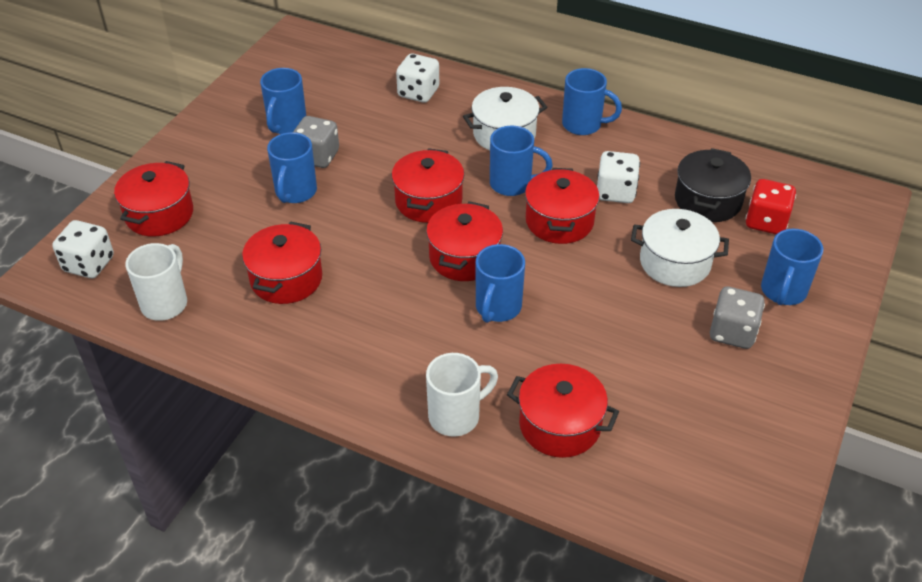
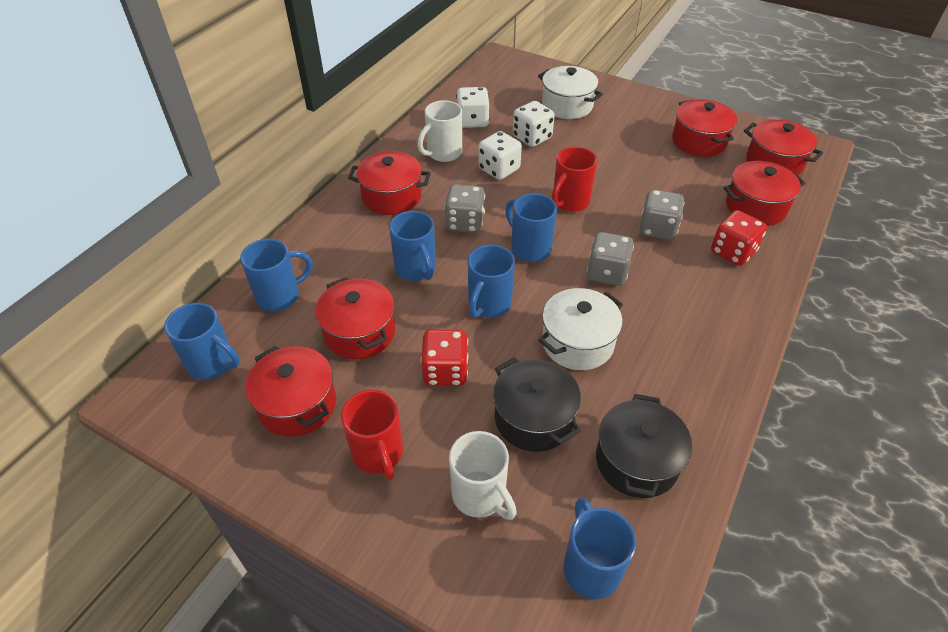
black pot: [675,148,751,222] = 1 -> [493,357,581,452] [596,394,692,498] = 2
grey dice: [293,116,339,168] [710,286,765,349] = 2 -> [444,184,485,233] [587,232,634,286] [640,189,684,240] = 3
red dice: [745,179,796,235] = 1 -> [421,330,468,386] [711,210,767,266] = 2
red mug: none = 0 -> [341,390,403,480] [551,147,597,212] = 2

